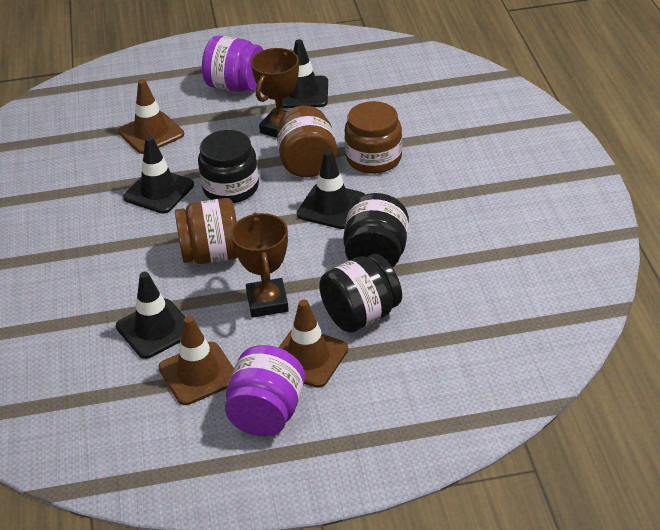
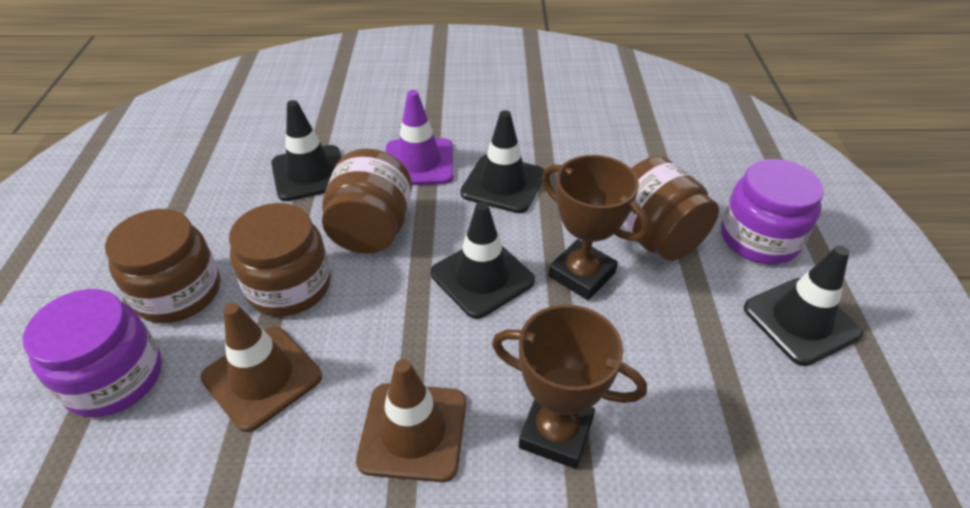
black jar: [198,130,259,203] [319,254,402,333] [343,193,409,268] = 3 -> none = 0
brown jar: [175,198,238,264] [277,105,337,177] [345,101,402,174] = 3 -> [105,209,220,323] [229,203,331,316] [322,149,412,254] [621,156,719,261] = 4
brown traffic cone: [118,79,184,154] [159,316,234,405] [279,300,348,388] = 3 -> [201,303,322,432] [356,359,466,482] = 2
purple traffic cone: none = 0 -> [385,90,453,185] = 1

